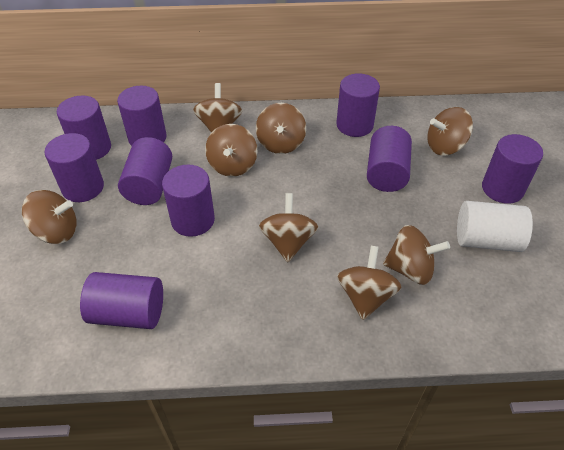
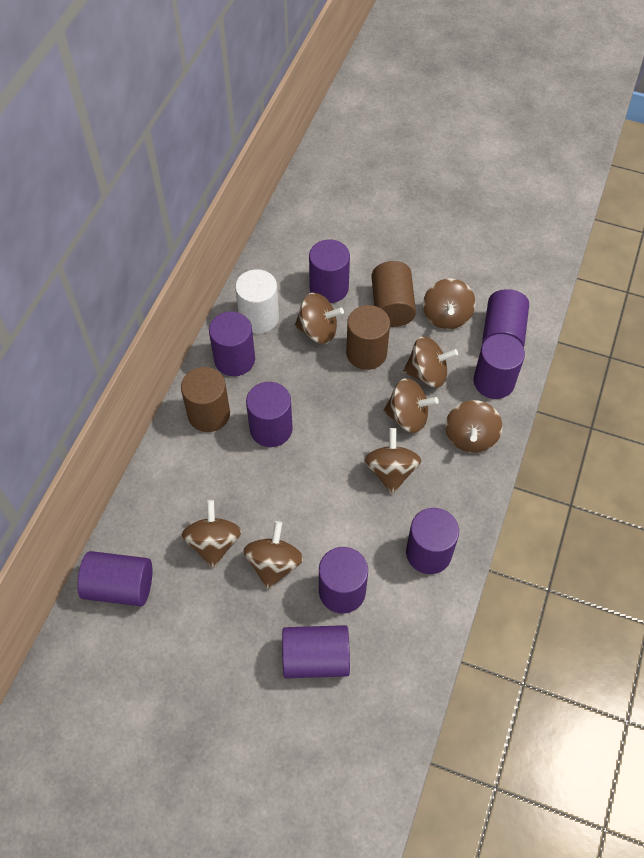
brown cylinder: none = 0 -> [181,367,230,432] [346,305,390,370] [371,261,416,327] = 3

